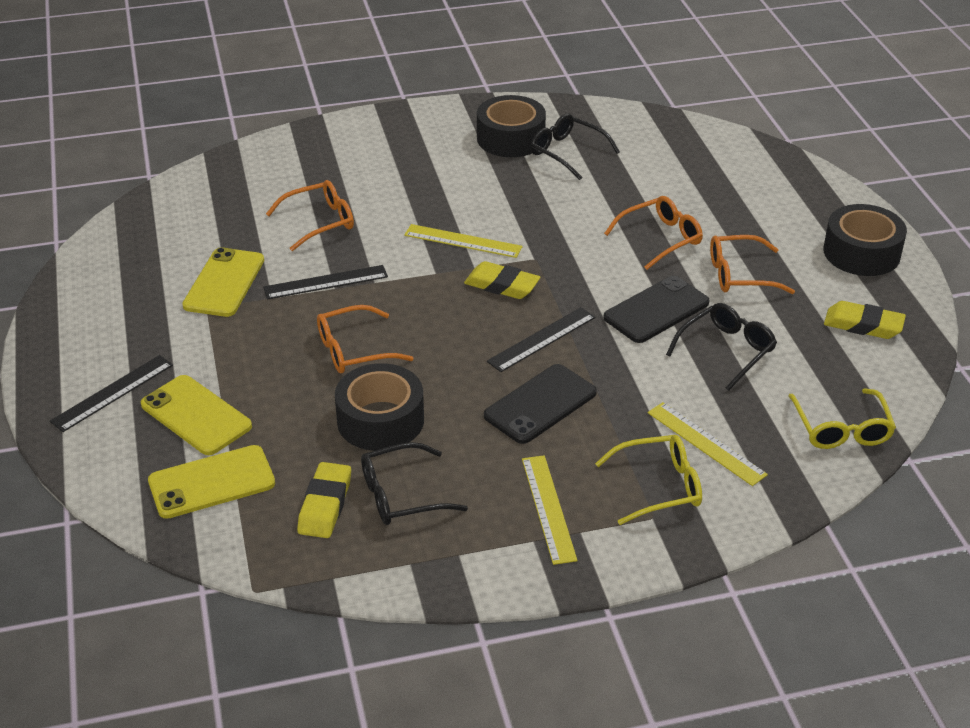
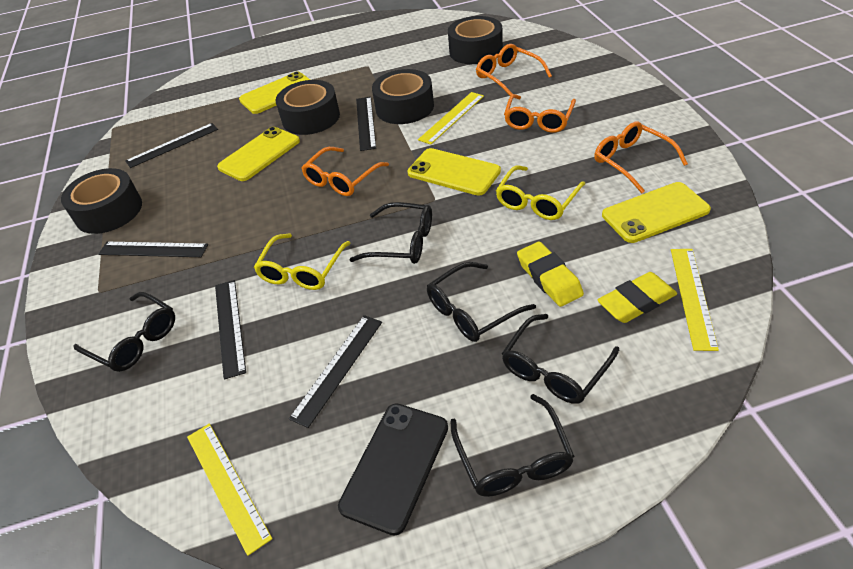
black glasses: [361,442,468,525] [531,114,620,180] [666,303,777,391] = 3 -> [73,292,175,372] [349,202,432,264] [427,262,536,342] [450,394,574,497] [502,314,619,404] = 5
black phone: [484,364,597,444] [603,276,709,343] = 2 -> [338,404,448,536] = 1
black ruler: [50,355,173,432] [263,265,388,299] [487,307,596,372] = 3 -> [99,242,208,257] [125,123,218,168] [215,280,246,380] [289,315,382,428] [356,97,376,151] = 5
black tape: [335,363,424,451] [477,95,546,157] [823,204,907,276] = 3 -> [61,168,142,234] [276,80,340,135] [372,69,434,124] [448,16,503,64] = 4
yellow eraser: [297,462,351,538] [464,261,540,299] [824,301,906,339] = 3 -> [517,242,584,307] [597,272,677,323] = 2
yellow phone: [141,375,252,455] [148,445,275,519] [182,247,264,317] = 3 -> [217,127,300,181] [239,72,310,114] [407,148,501,196] [602,182,711,243] = 4

